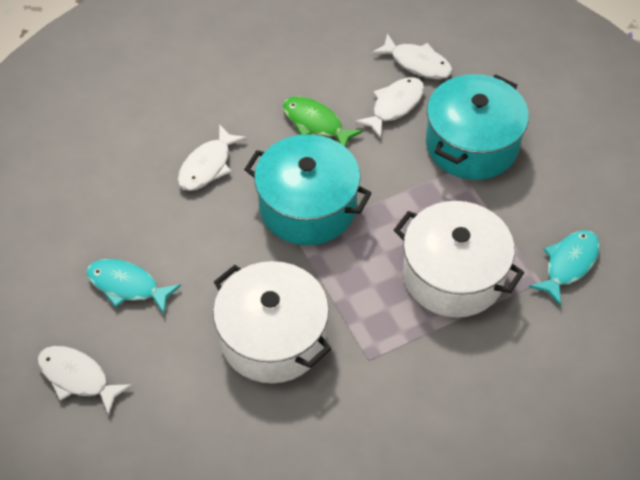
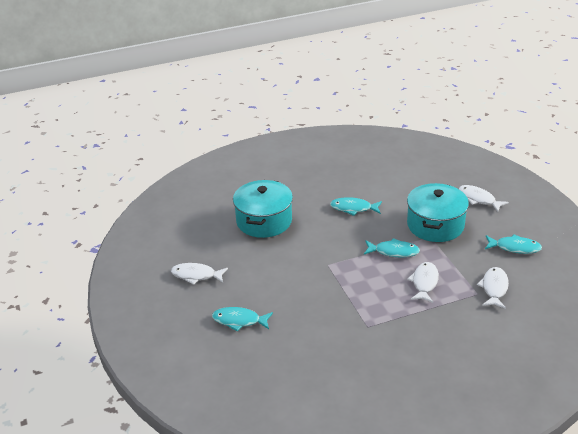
green fish: [283,96,363,147] = 1 -> none = 0
turquoise fish: [86,259,181,314] [529,230,600,306] = 2 -> [212,307,273,332] [330,197,382,216] [364,238,420,257] [485,234,542,254] = 4
white pot: [213,261,331,383] [394,201,524,317] = 2 -> none = 0

